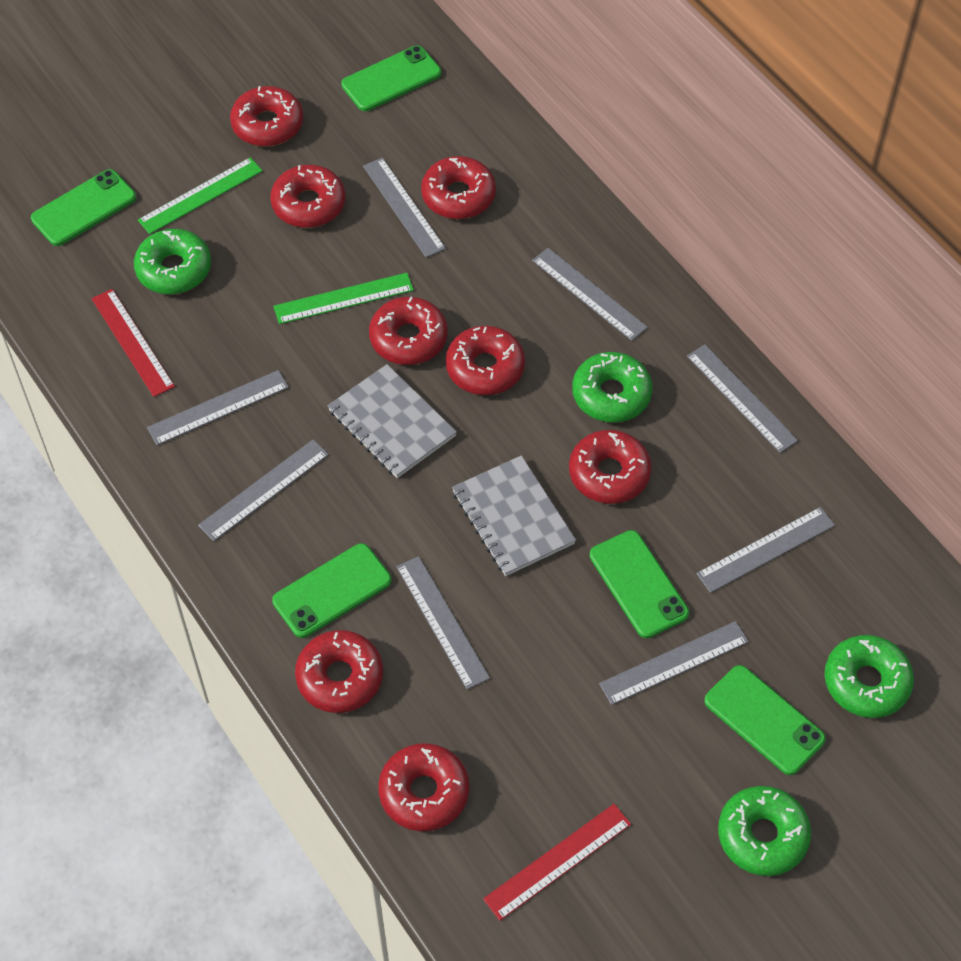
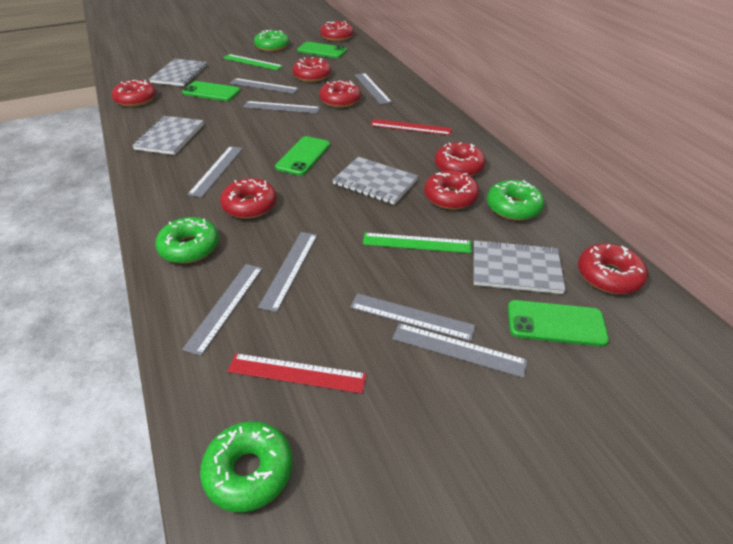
green phone: [31,169,136,246] [272,543,392,638] [341,46,441,111] [589,530,689,638] [704,665,826,775] = 5 -> [182,81,240,101] [275,136,330,176] [297,42,347,58] [508,300,609,347] = 4
grey notebook: [328,364,457,478] [452,455,576,576] = 2 -> [132,116,204,155] [149,59,207,86] [333,157,418,205] [474,240,566,294] = 4

